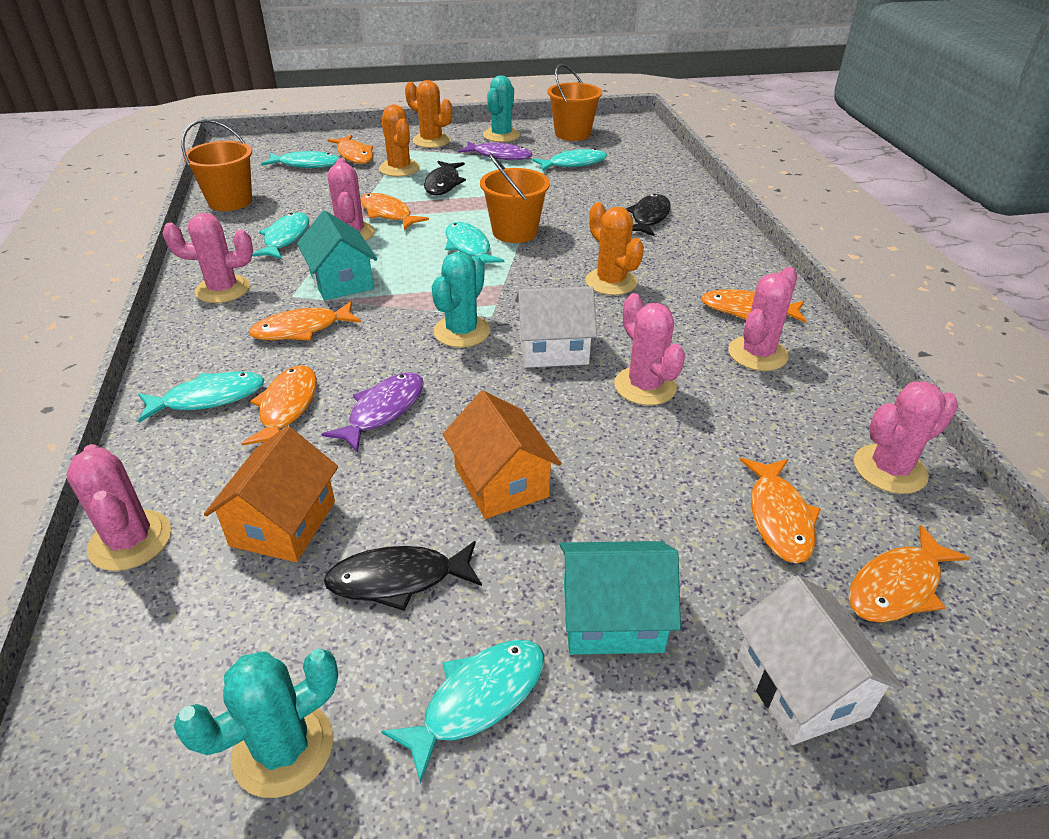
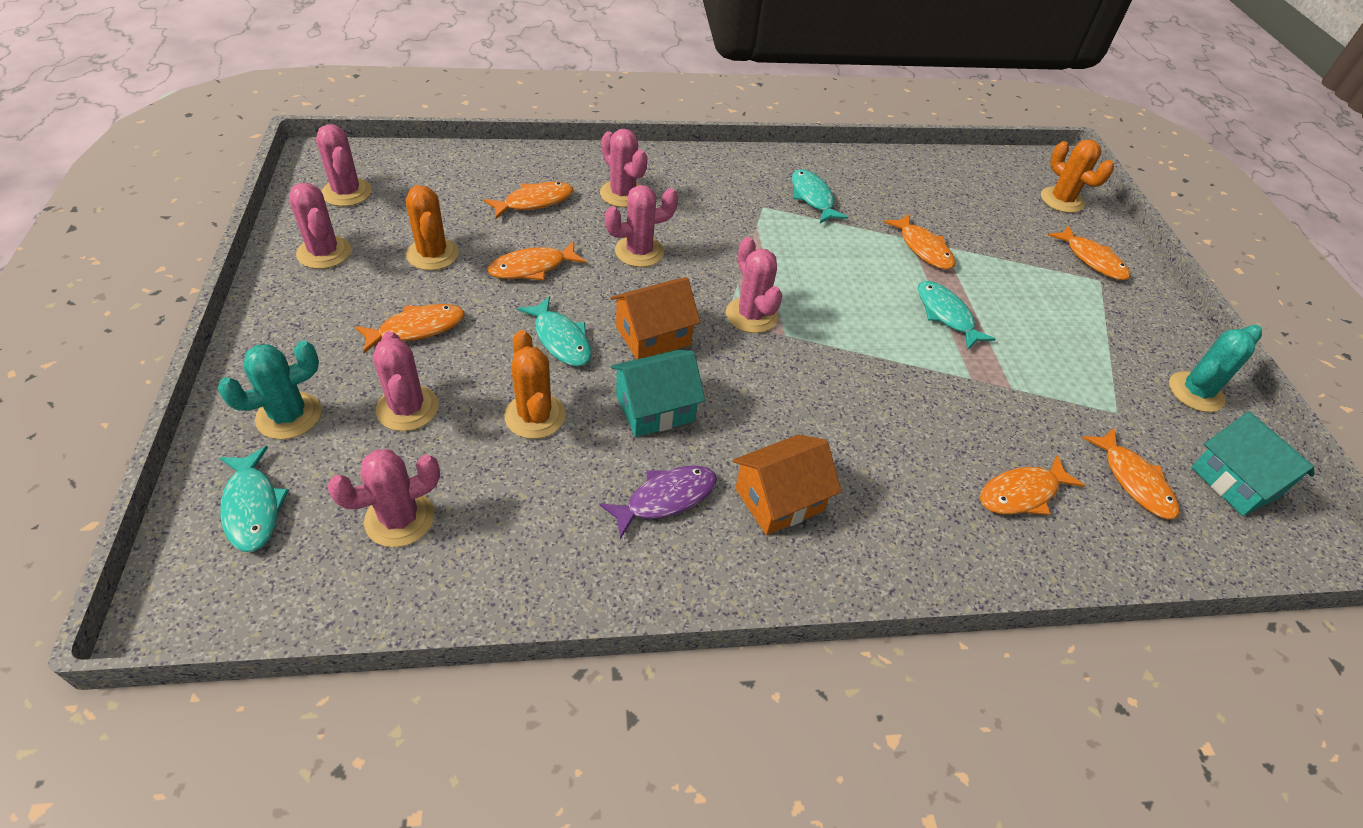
black fish: [324,541,482,611] [424,161,466,195] [626,194,671,236] = 3 -> none = 0
orange bucket: [181,119,252,211] [480,153,550,243] [547,64,602,141] = 3 -> none = 0
pink cactus: [66,444,171,571] [163,213,253,303] [328,158,375,241] [614,293,685,405] [728,267,797,371] [854,381,958,494] = 6 -> [289,183,351,269] [316,124,372,206] [327,449,440,547] [373,331,439,431] [600,129,648,207] [605,185,678,267] [726,237,782,333] = 7
purple fish: [321,372,424,452] [458,141,532,160] = 2 -> [599,466,717,539] = 1
turquoise cactus: [174,649,338,798] [432,252,490,347] [483,75,520,142] = 3 -> [218,341,321,440] [1169,325,1262,412] = 2
turquoise fish: [138,371,264,423] [252,213,309,259] [261,151,339,168] [381,640,544,784] [445,222,504,264] [532,148,607,171] = 6 -> [220,446,289,552] [517,296,592,367] [792,169,848,223] [918,281,996,350] = 4
white house: [515,286,597,368] [735,575,904,745] = 2 -> none = 0

